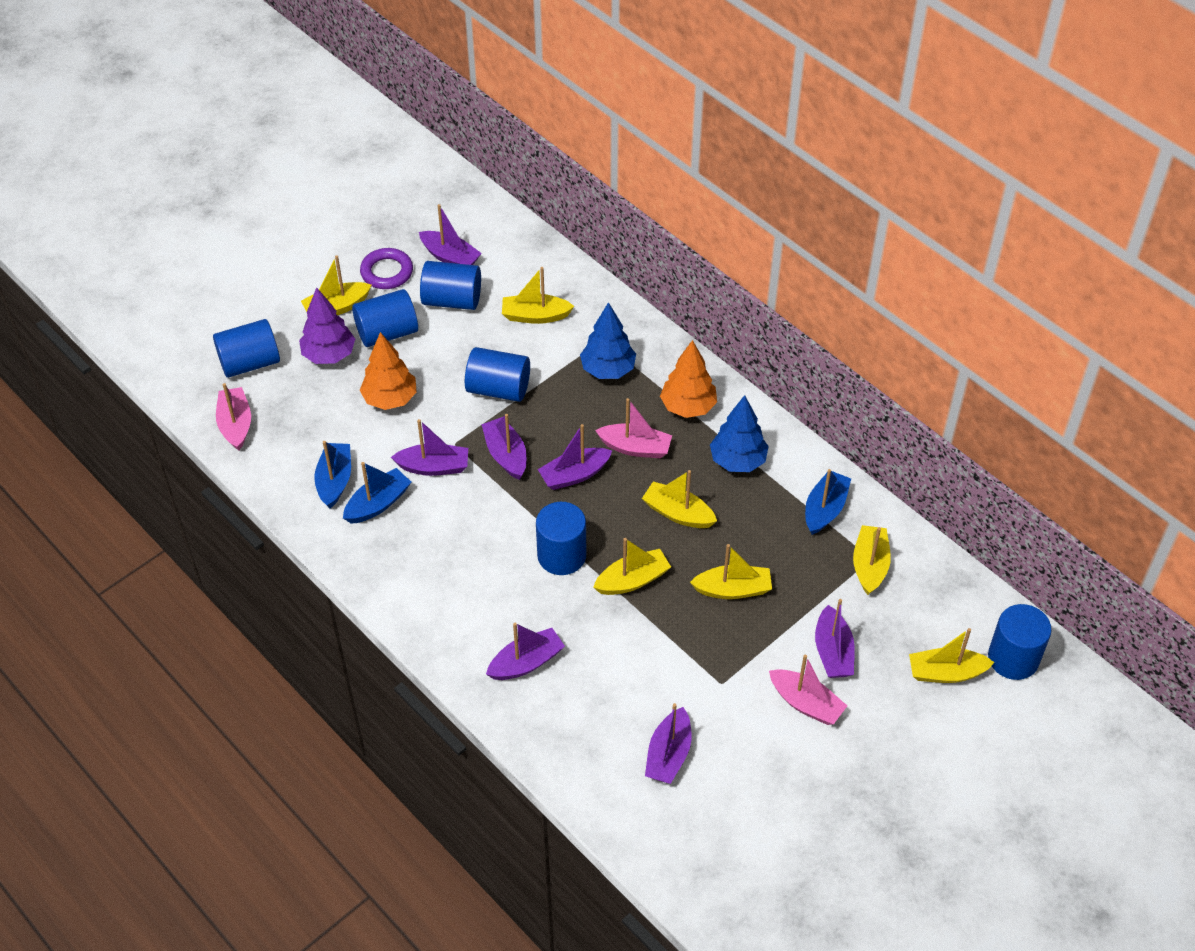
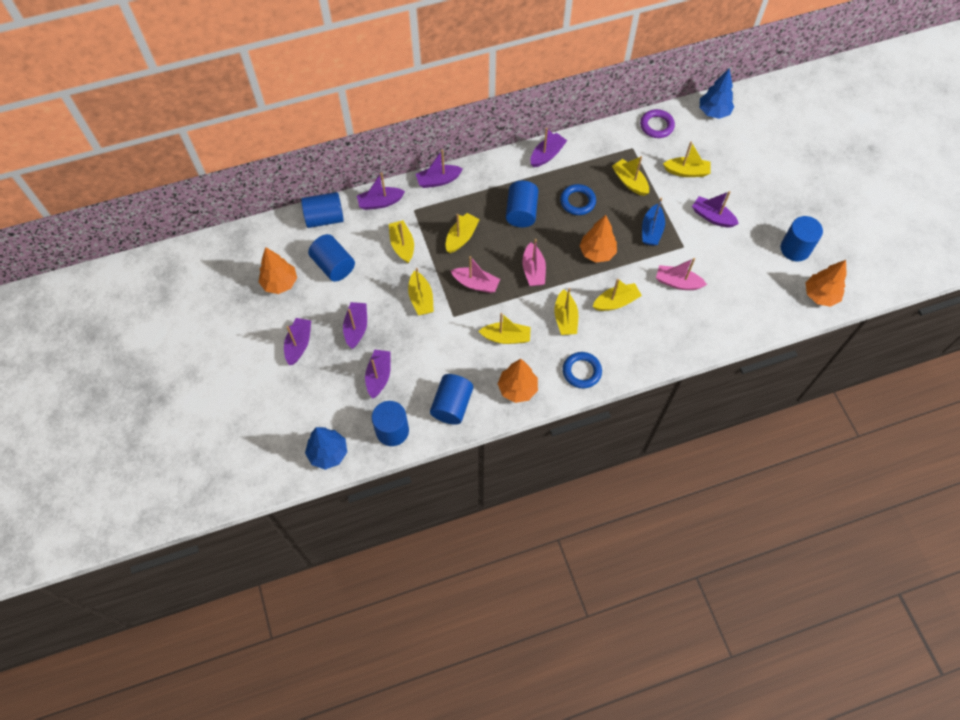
blue boat: [314,441,351,508] [343,462,411,524] [805,469,851,535] = 3 -> [642,198,665,246] = 1
blue ring: none = 0 -> [560,184,596,215] [563,352,602,389] = 2
orange tree: [360,332,417,410] [660,340,717,418] = 2 -> [259,247,297,294] [498,359,538,403] [580,215,617,263] [806,260,847,307] = 4
purple tree: [299,287,355,364] = 1 -> none = 0
yellow boat: [301,255,371,315] [502,267,574,324] [593,538,671,595] [642,470,717,528] [690,544,772,599] [853,525,891,595] [909,628,995,683] = 7 -> [389,220,414,263] [408,268,434,315] [445,213,480,253] [479,313,531,344] [554,288,578,335] [592,279,642,311] [612,156,649,196] [663,141,711,177] = 8

